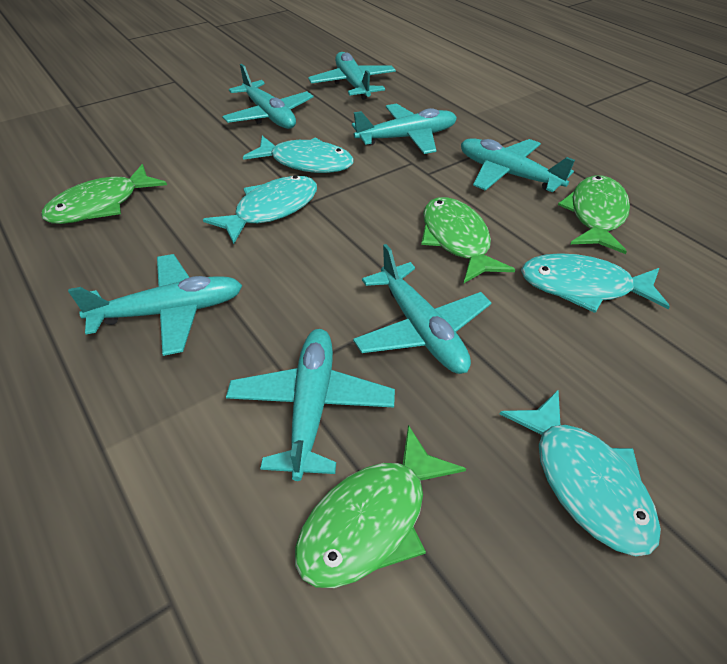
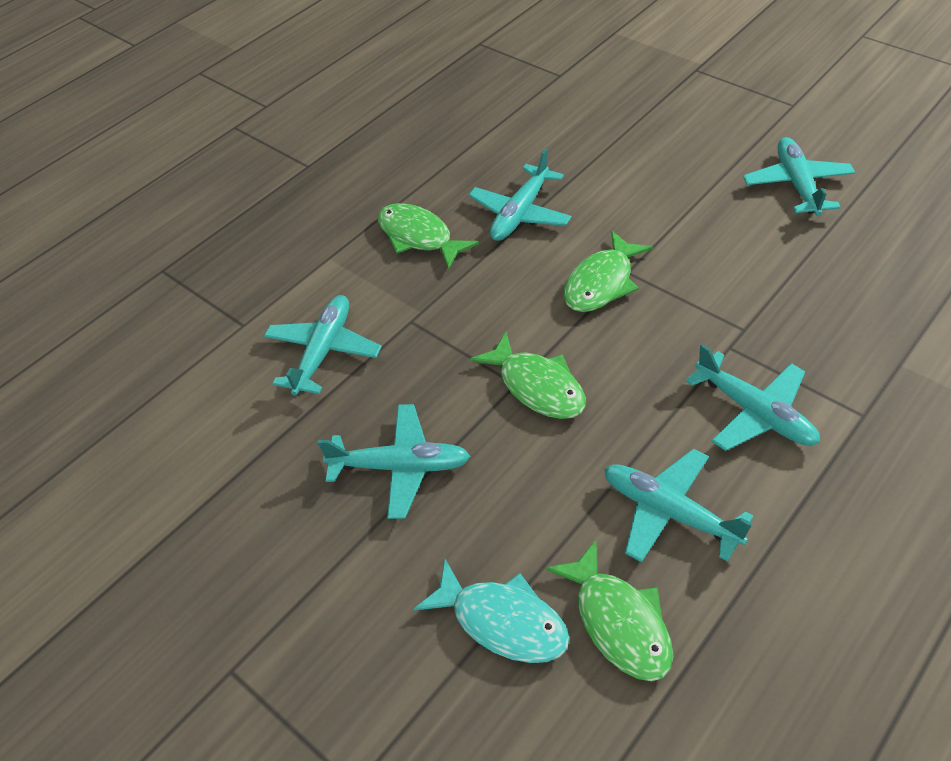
turquoise fish: [203,175,317,244] [243,136,354,173] [500,390,661,556] [521,253,670,313] = 4 -> [414,559,570,663] = 1
turquoise plane: [68,254,243,356] [222,64,313,129] [226,329,395,481] [308,52,396,100] [352,104,457,154] [353,244,491,374] [461,138,575,192] = 7 -> [264,295,382,396] [318,404,470,519] [469,148,572,241] [604,449,754,563] [686,344,820,451] [743,137,855,216] = 6

